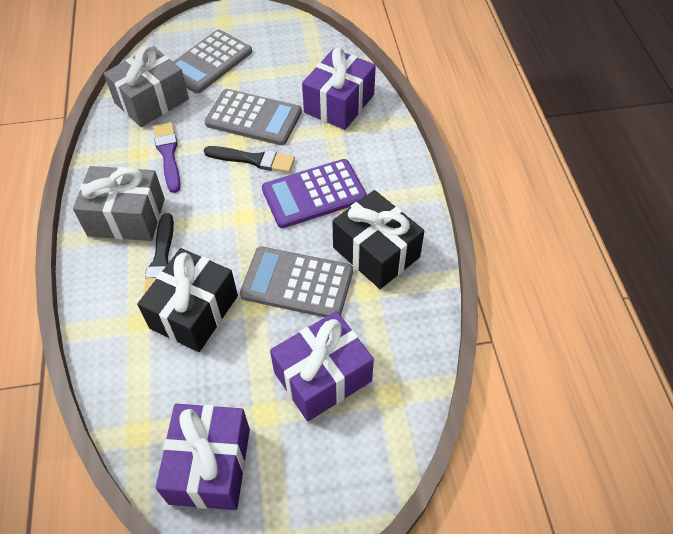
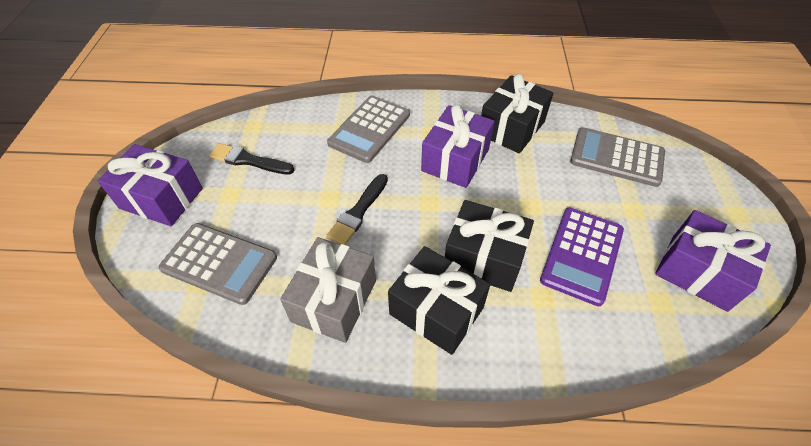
black gift: [137,248,238,352] [332,190,424,289] = 2 -> [388,246,490,355] [445,200,534,292] [481,74,554,154] = 3
grey gift: [73,166,165,241] [104,46,189,127] = 2 -> [280,237,376,343] = 1
purple brush: [153,122,181,193] = 1 -> none = 0

